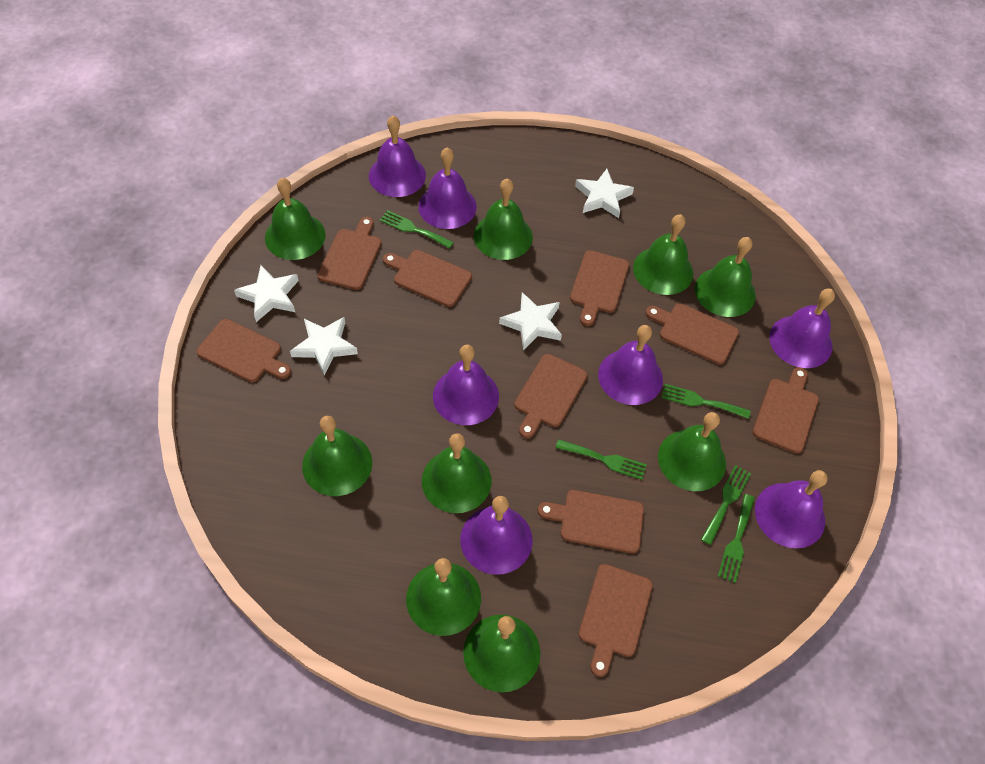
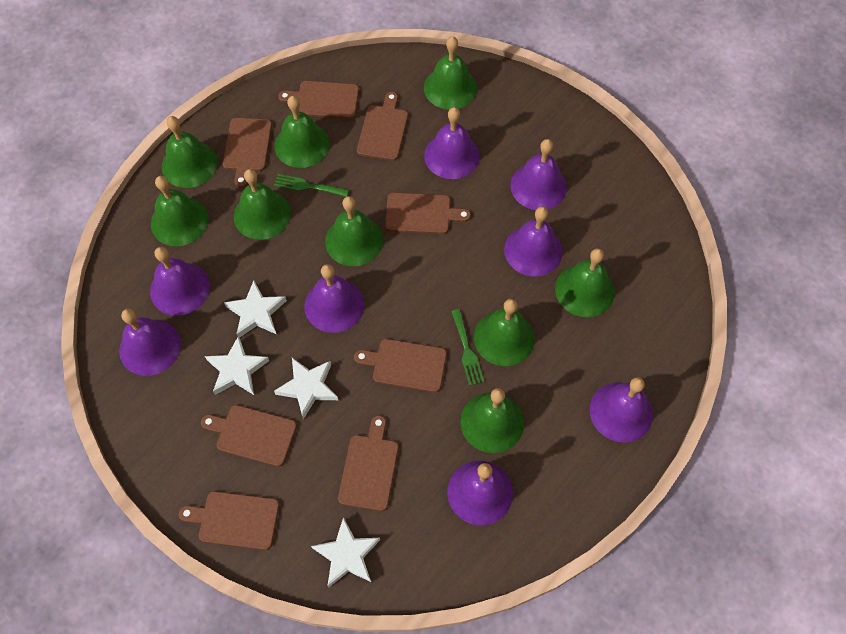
brown cutting board: [197,319,291,382] [317,217,382,290] [383,250,472,307] [514,354,588,438] [538,490,644,553] [570,250,629,326] [579,564,653,677] [645,303,739,365] [753,367,819,453] = 9 -> [179,491,280,550] [201,405,297,467] [223,118,272,188] [278,81,359,119] [338,415,399,511] [354,339,447,392] [357,92,408,161] [385,193,471,234] = 8
green fork: [380,210,454,249] [556,439,647,480] [662,384,751,419] [701,465,751,545] [718,494,755,583] = 5 -> [274,174,349,197] [451,309,484,386] = 2
purple bell: [369,115,426,197] [418,147,477,229] [433,345,499,425] [460,496,533,575] [598,325,663,405] [755,470,827,548] [769,288,835,368] = 7 -> [119,309,181,376] [150,247,210,316] [304,264,364,333] [424,107,480,179] [447,461,513,525] [504,207,563,276] [510,139,567,210] [590,377,653,443] = 8

